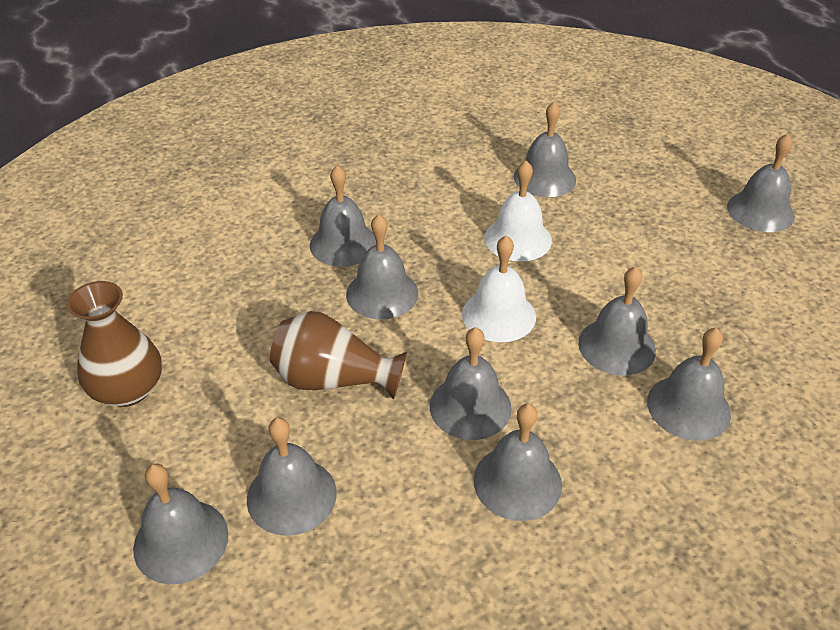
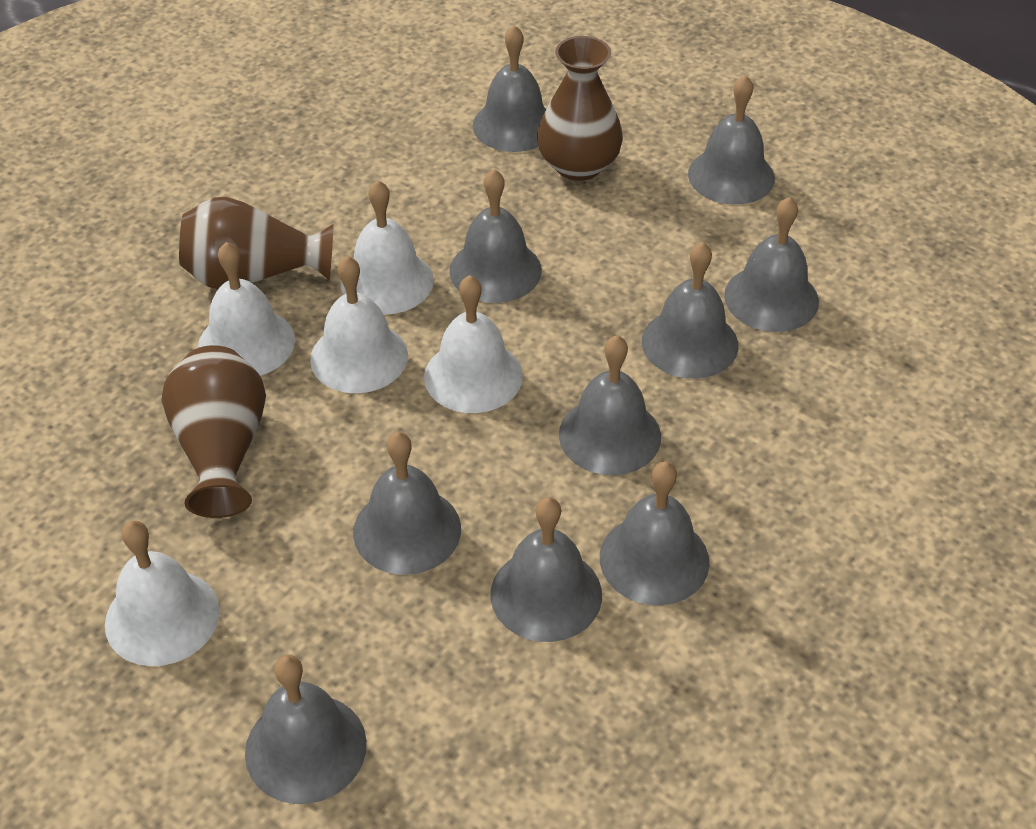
brown vase: [66,281,162,407] [270,311,407,400] = 2 -> [162,345,266,518] [179,197,334,289] [537,36,623,181] = 3
white bell: [462,235,536,342] [484,161,552,262] = 2 -> [105,521,220,666] [198,242,295,376] [310,256,408,393] [341,180,434,315] [424,275,523,413] = 5

